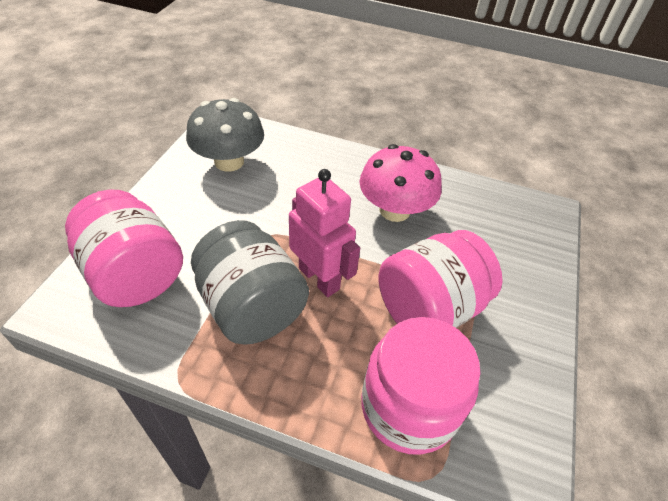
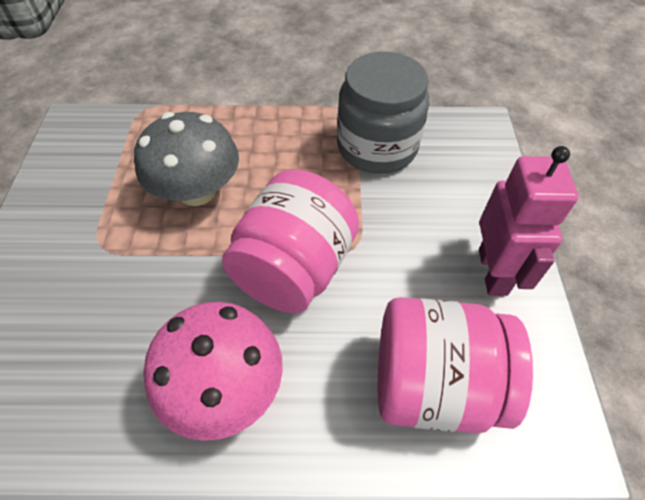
pink jar: [65,189,183,307] [361,317,481,455] [378,230,503,328] = 3 -> [222,170,359,313] [378,297,533,433] = 2

